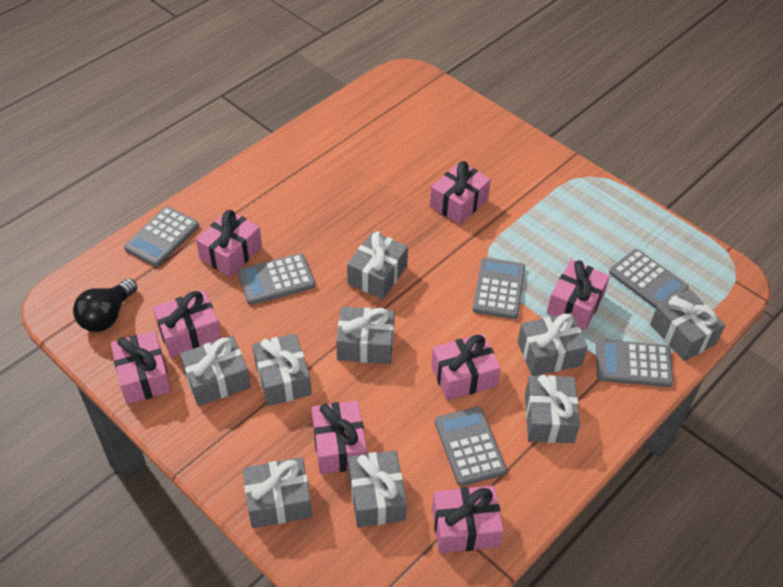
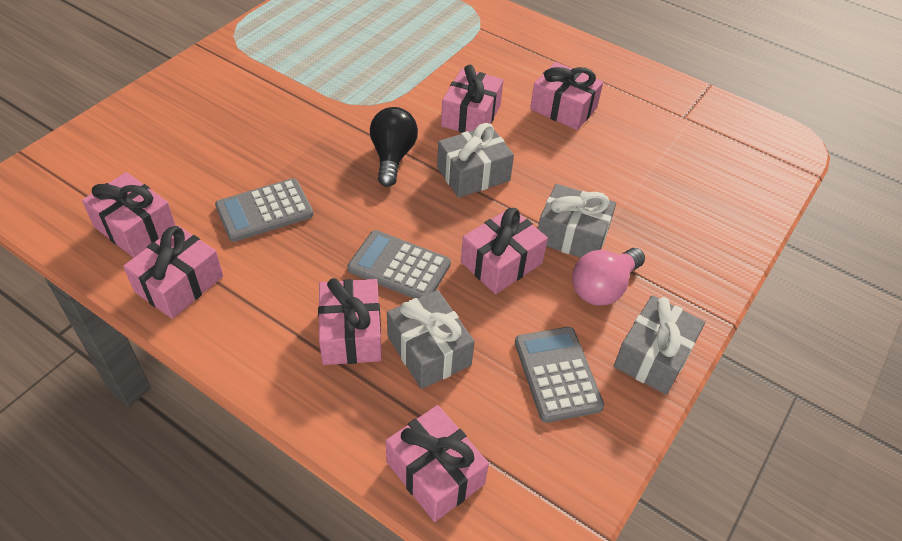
grey calculator: [124,207,199,267] [238,253,315,305] [435,407,507,486] [473,257,525,319] [596,339,673,387] [609,249,689,309] = 6 -> [215,178,313,242] [347,230,451,298] [515,327,604,423] = 3
grey gift: [180,336,251,406] [243,457,312,528] [252,333,312,406] [336,307,395,364] [347,231,408,299] [348,450,407,527] [518,313,588,376] [525,375,580,443] [650,289,725,361] = 9 -> [387,290,475,389] [437,123,514,198] [538,184,616,258] [614,295,705,395] = 4
pink gift: [111,331,171,404] [153,290,221,357] [196,210,262,277] [312,401,367,474] [430,161,491,225] [431,333,501,400] [432,486,504,553] [547,260,610,329] = 8 -> [82,172,176,258] [123,225,223,319] [318,278,382,365] [386,405,489,522] [441,65,503,133] [461,207,548,294] [530,62,603,130] = 7
pink light bulb: none = 0 -> [572,248,645,306] = 1

